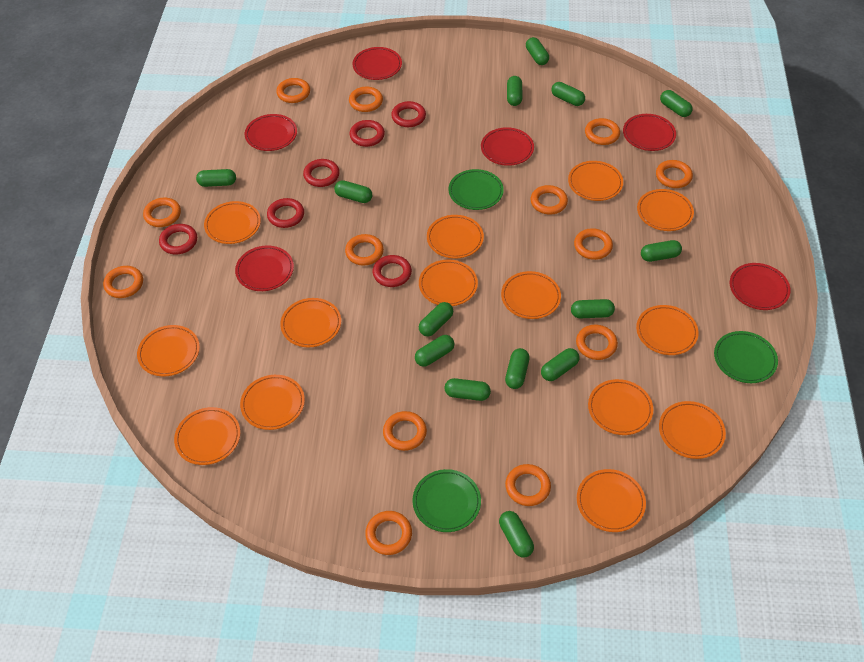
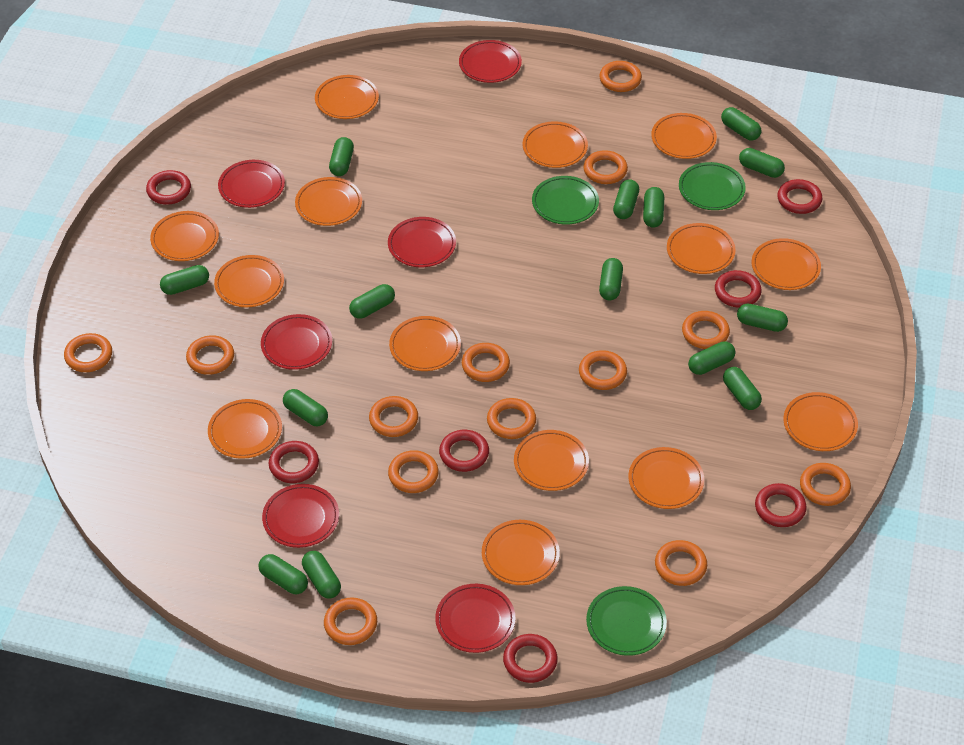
red ring: [159,224,197,255] [267,198,304,228] [303,159,340,187] [349,120,385,147] [373,255,412,287] [391,101,426,127] = 6 -> [146,170,191,205] [269,441,319,483] [439,430,489,472] [503,634,558,683] [715,270,762,307] [755,483,806,527] [777,179,822,214] = 7

